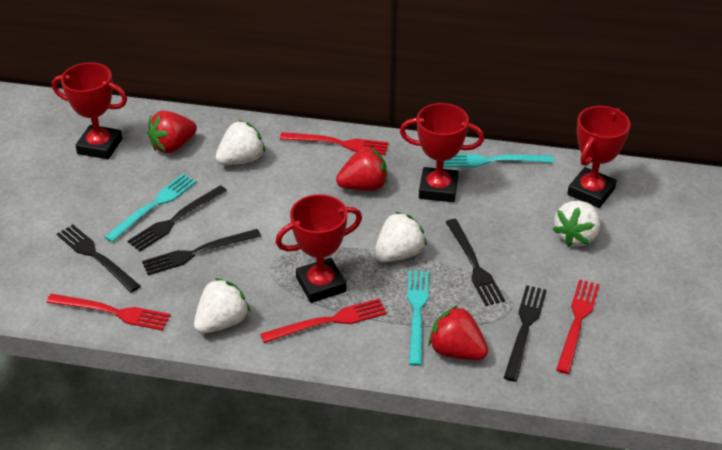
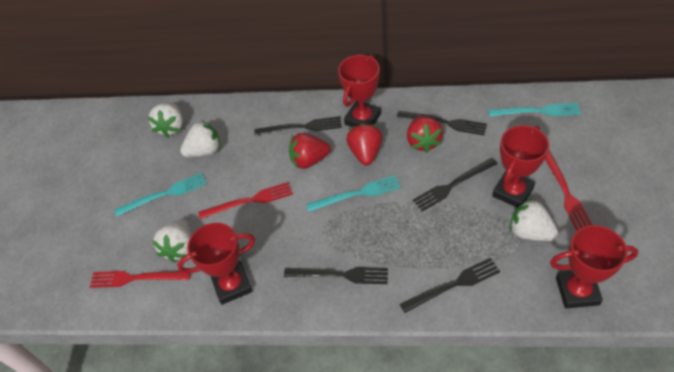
red fork: [46,294,171,331] [260,299,387,343] [280,132,388,155] [556,279,600,374] = 4 -> [90,271,191,288] [198,182,293,219] [545,150,592,231] = 3

